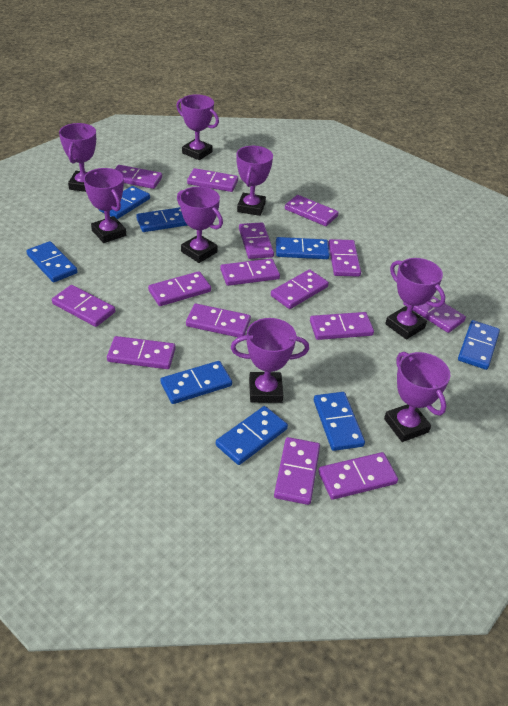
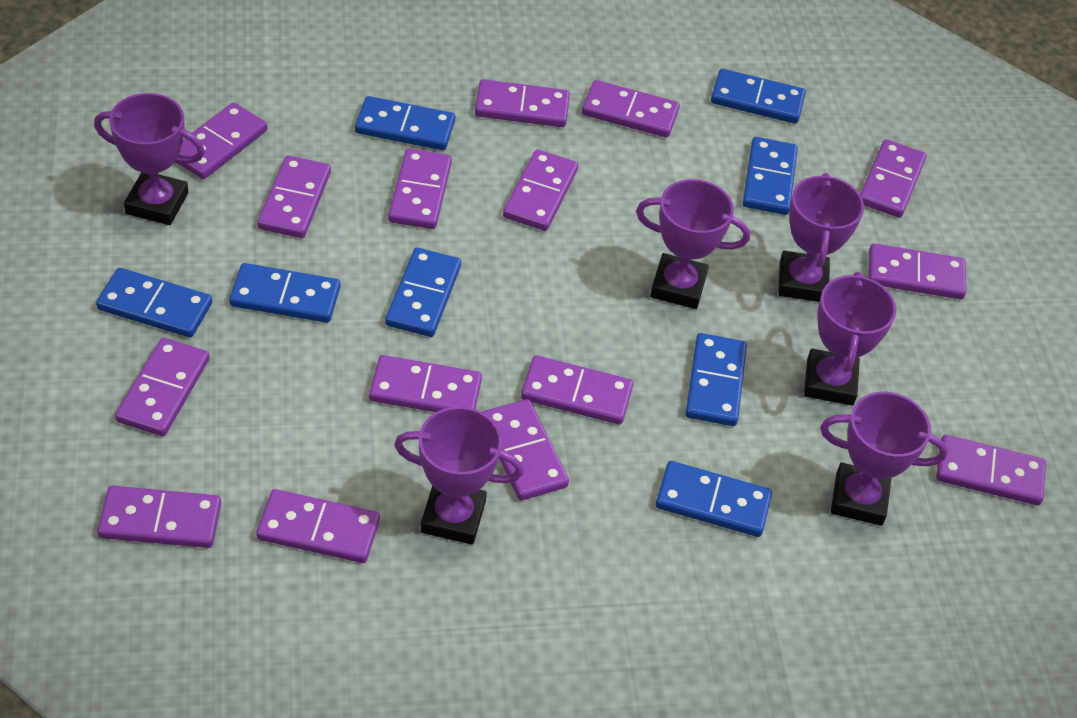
purple trophy: [59,123,96,192] [83,168,126,243] [176,94,219,160] [177,186,223,263] [231,318,309,403] [236,146,273,216] [384,352,451,442] [385,258,445,340] = 8 -> [94,93,205,225] [394,406,524,545] [636,179,750,309] [778,173,864,302] [804,272,896,406] [820,391,948,526] = 6

